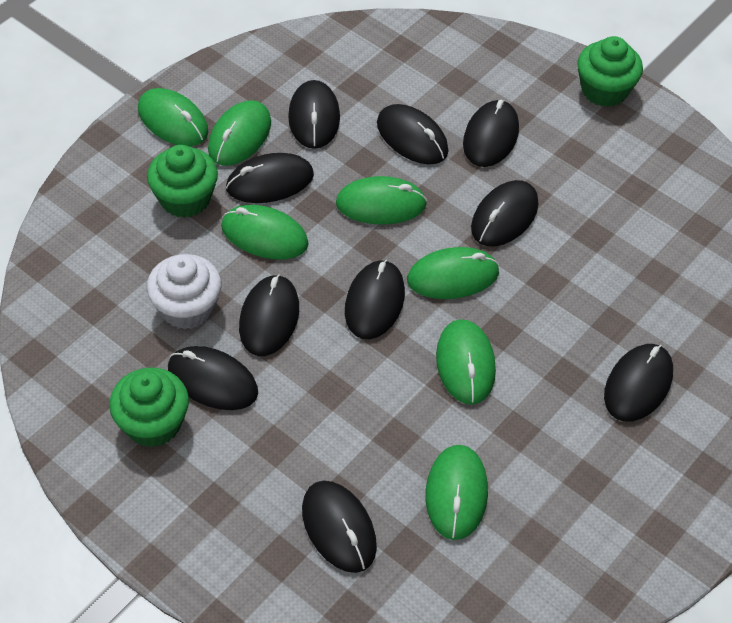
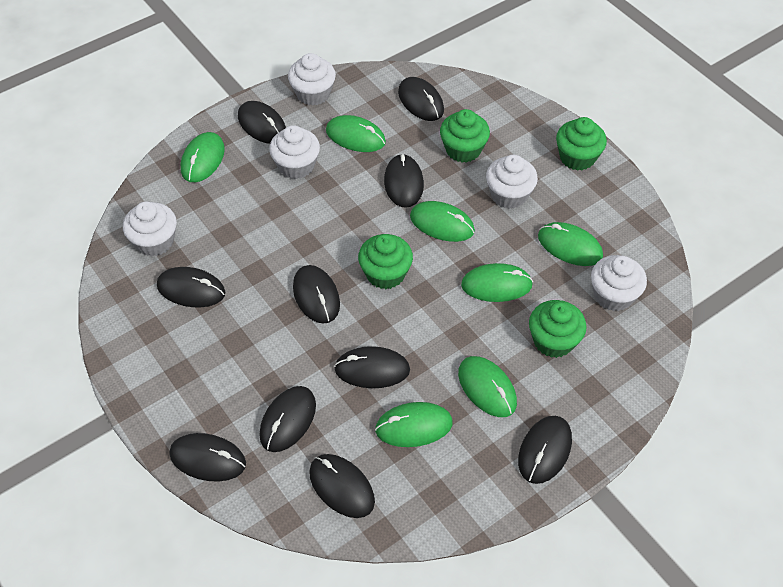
green cupcake: [109,368,189,447] [147,145,218,218] [577,36,643,107] = 3 -> [358,234,413,289] [440,109,490,163] [529,300,587,358] [556,117,607,171] = 4
white cupcake: [147,254,222,329] = 1 -> [123,202,177,256] [269,125,320,179] [288,53,336,106] [486,155,538,209] [591,255,647,311] = 5

